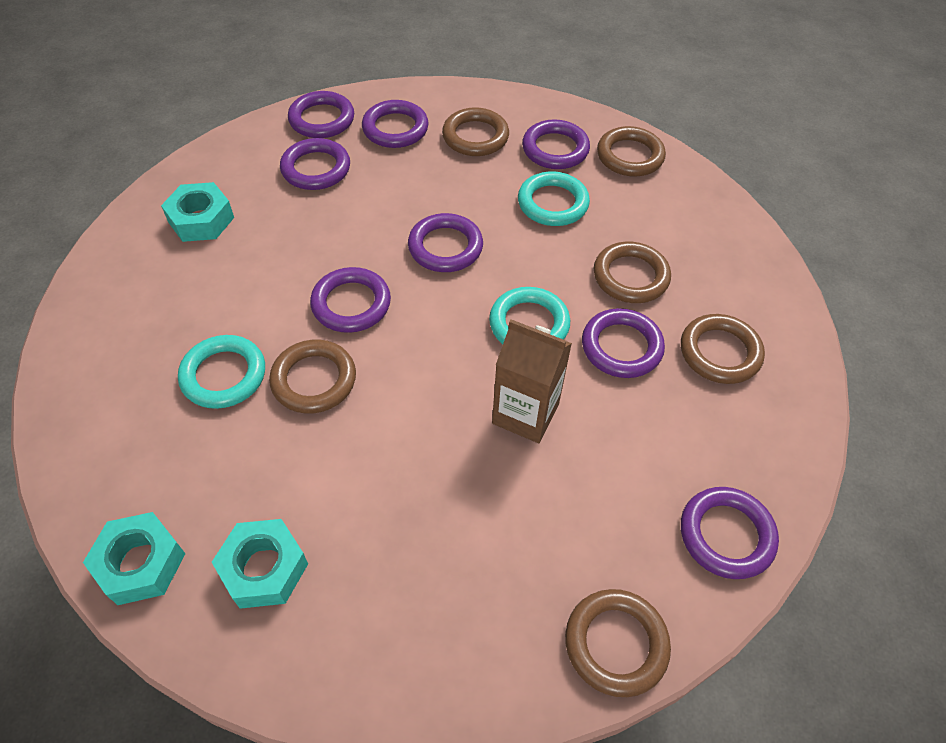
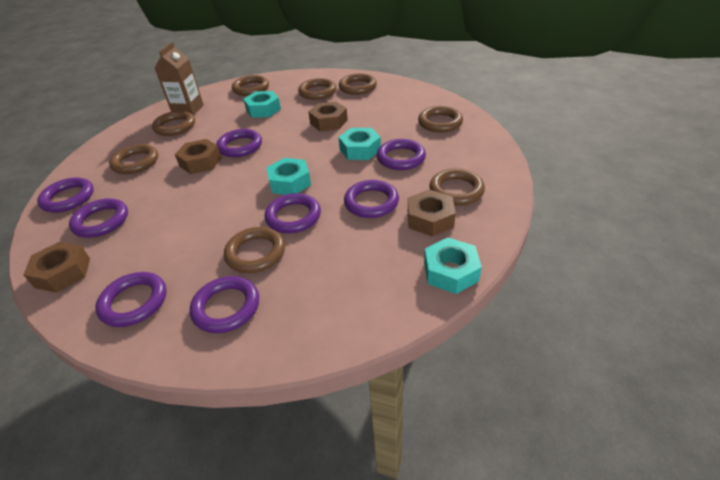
brown nut: none = 0 -> [23,242,90,293] [175,139,222,174] [308,102,348,131] [408,190,456,236] = 4
brown ring: [269,339,356,414] [442,107,509,156] [565,589,671,697] [594,242,671,303] [597,126,666,177] [681,314,765,384] = 6 -> [109,144,158,174] [152,111,195,136] [224,227,285,273] [232,75,269,96] [298,78,337,100] [339,73,377,95] [418,106,463,132] [429,169,485,206] = 8
turquoise nut: [83,512,186,605] [161,182,234,242] [212,519,308,609] = 3 -> [243,91,281,118] [266,158,311,195] [338,128,381,160] [424,237,482,294] = 4
turquoise ring: [178,335,265,409] [489,287,570,344] [518,171,590,226] = 3 -> none = 0

